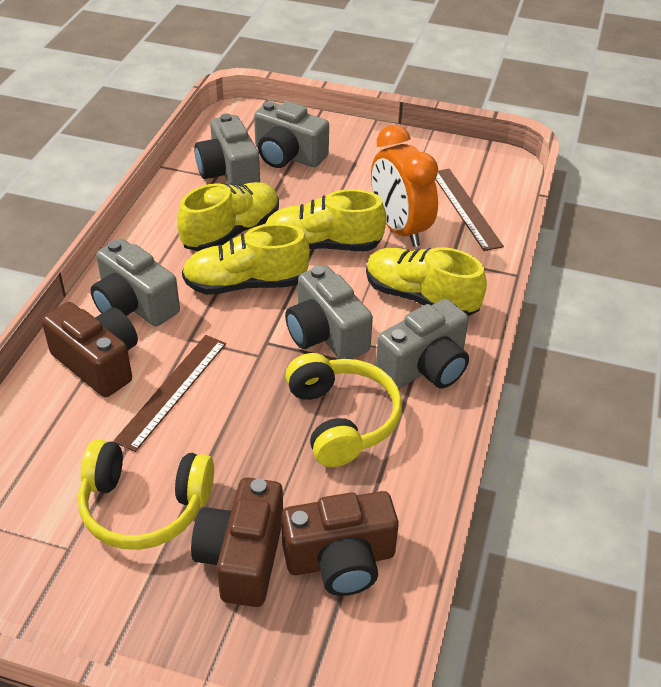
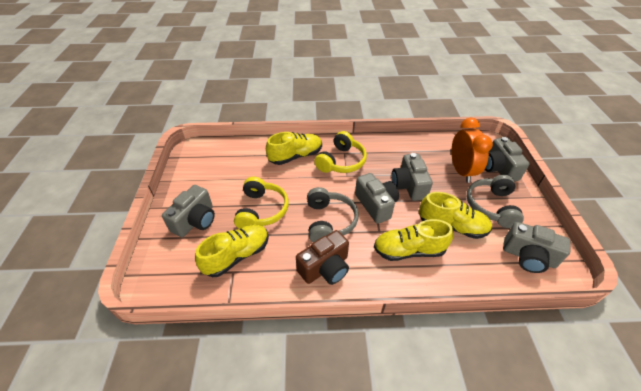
brown camera: [42,302,138,397] [191,478,283,607] [281,491,399,596] = 3 -> [296,230,349,285] = 1
brown ruler: [113,335,226,452] [435,169,504,251] = 2 -> none = 0
grey headphones: none = 0 -> [307,187,359,242] [467,175,524,228] = 2

